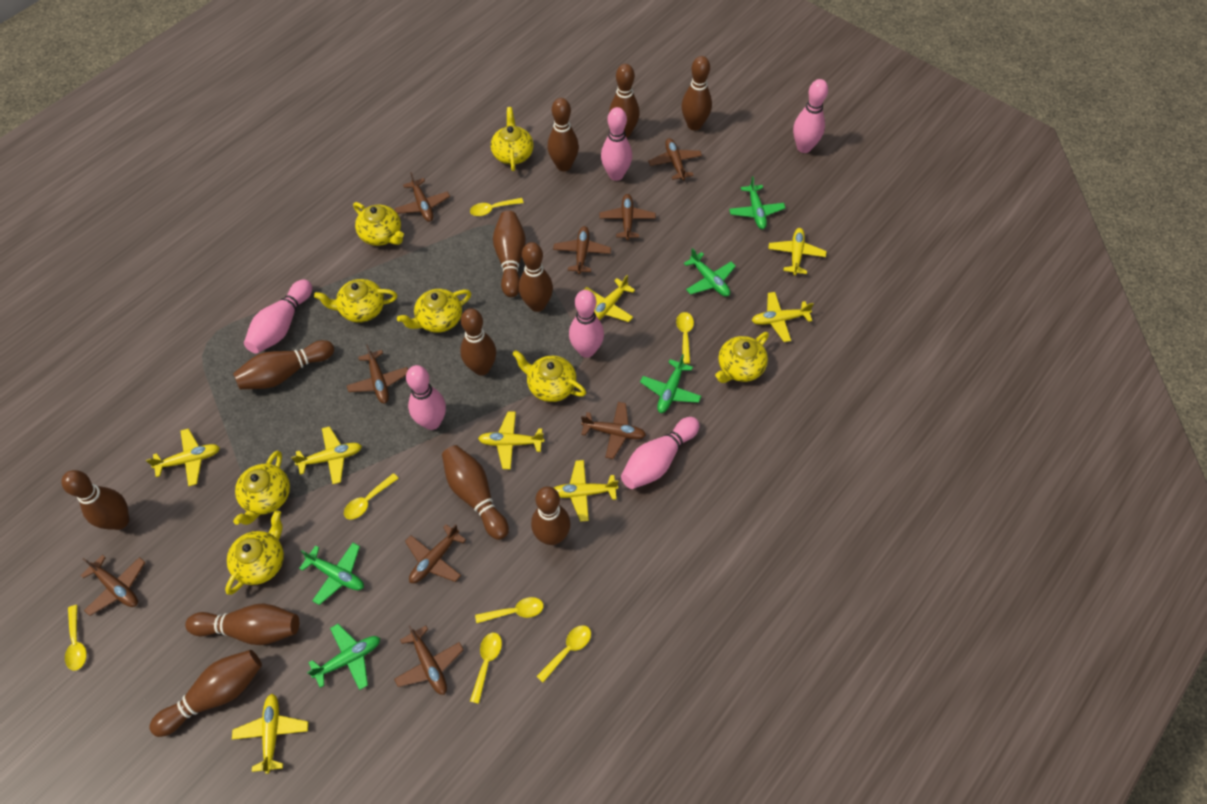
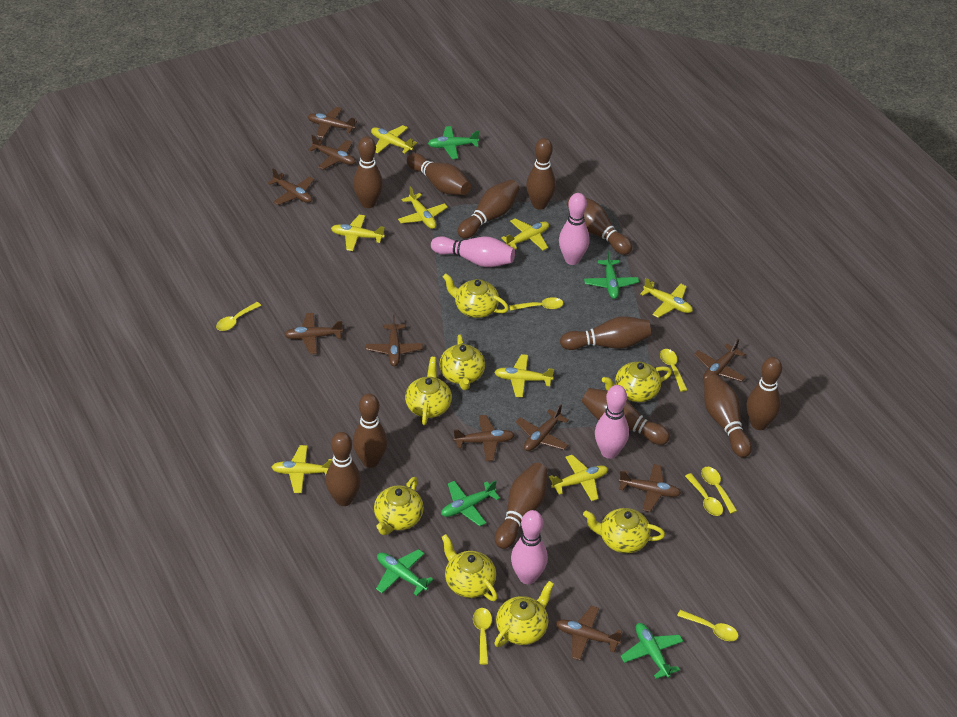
brown plane: [80,555,146,616] [347,344,408,403] [394,625,464,695] [395,172,450,222] [405,524,466,583] [553,226,611,274] [581,402,646,459] [599,194,656,240] [648,138,702,180] = 9 -> [267,169,314,205] [284,313,343,354] [307,107,357,138] [308,135,355,170] [366,315,423,366] [453,415,515,461] [515,405,569,451] [556,606,622,660] [619,464,681,512] [694,339,746,382] = 10
pink bowling pin: [244,279,312,354] [406,365,446,430] [569,290,604,358] [601,107,632,181] [621,417,700,489] [793,79,828,153] = 6 -> [431,236,515,267] [511,510,548,584] [559,193,590,265] [595,385,629,459] = 4

